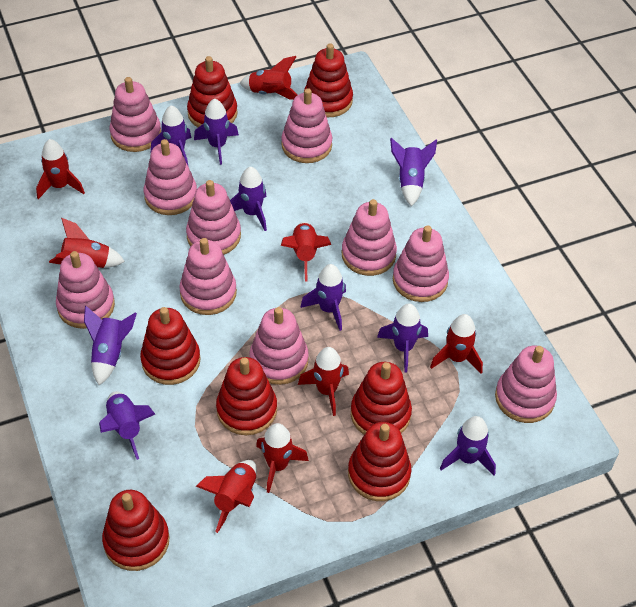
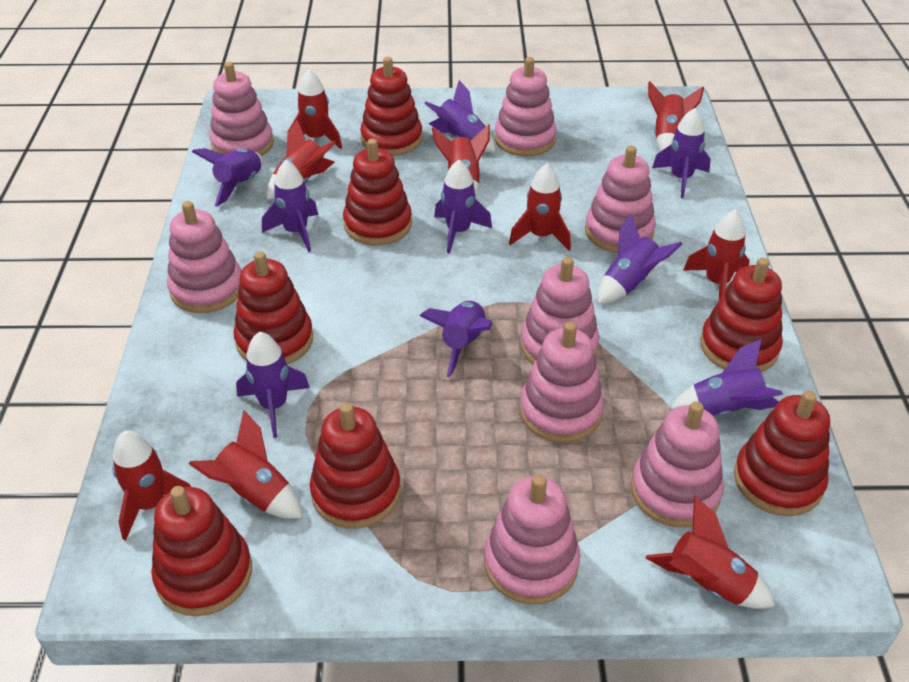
pink stacking toy: [56,251,115,329] [110,77,161,152] [144,139,197,215] [179,238,237,315] [186,180,241,255] [250,307,309,385] [281,88,332,163] [342,199,397,276] [393,225,449,302] [495,346,557,423] = 10 -> [167,201,241,313] [209,62,274,156] [484,475,580,604] [494,57,557,156] [520,257,599,364] [520,322,604,443] [585,146,656,253] [630,402,724,527] = 8
red rocket: [36,139,85,199] [49,218,125,268] [196,460,257,533] [239,56,298,100] [256,423,309,493] [281,222,331,281] [298,347,349,416] [430,314,483,374] = 8 -> [112,431,191,540] [189,410,302,519] [267,120,336,200] [288,69,342,149] [432,124,490,197] [509,164,571,251] [646,496,775,609] [648,81,704,152] [683,210,750,299] = 9

